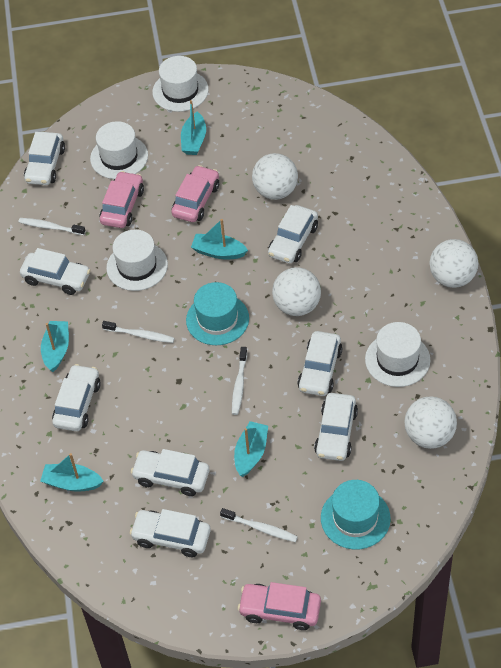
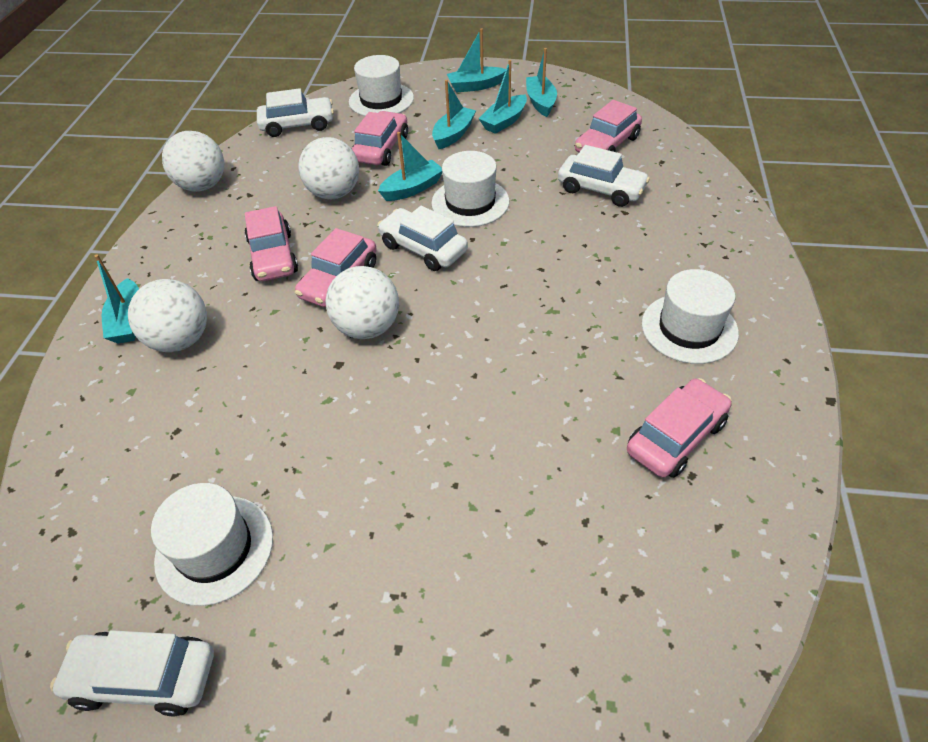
pink car: [100,171,144,228] [172,165,219,222] [238,582,321,630] = 3 -> [245,206,298,281] [295,228,376,307] [352,111,408,166] [575,100,642,152] [627,378,731,478] = 5
turquoise boat: [40,453,104,492] [41,321,69,372] [181,100,206,155] [191,219,248,259] [234,421,268,477] = 5 -> [95,254,139,343] [378,132,442,201] [432,80,476,149] [447,28,506,92] [479,60,527,134] [526,48,557,117] = 6
turquoise hat: [186,282,249,345] [321,480,391,550] = 2 -> none = 0
white car: [20,248,91,295] [24,132,65,185] [52,364,101,431] [129,509,211,557] [131,449,209,496] [268,205,318,263] [298,331,342,396] [314,393,358,461] = 8 -> [50,630,214,716] [257,88,334,137] [377,206,468,271] [558,145,650,207] = 4
white toothbrush: [18,218,86,235] [102,321,175,343] [220,508,298,542] [232,347,247,415] = 4 -> none = 0

